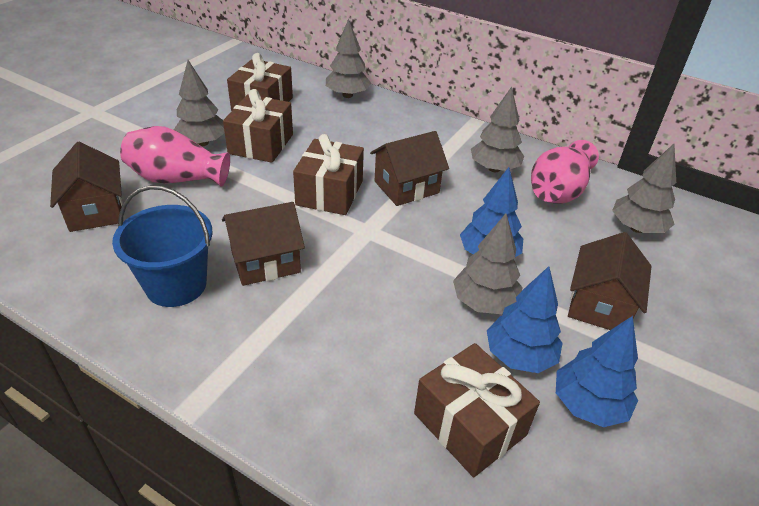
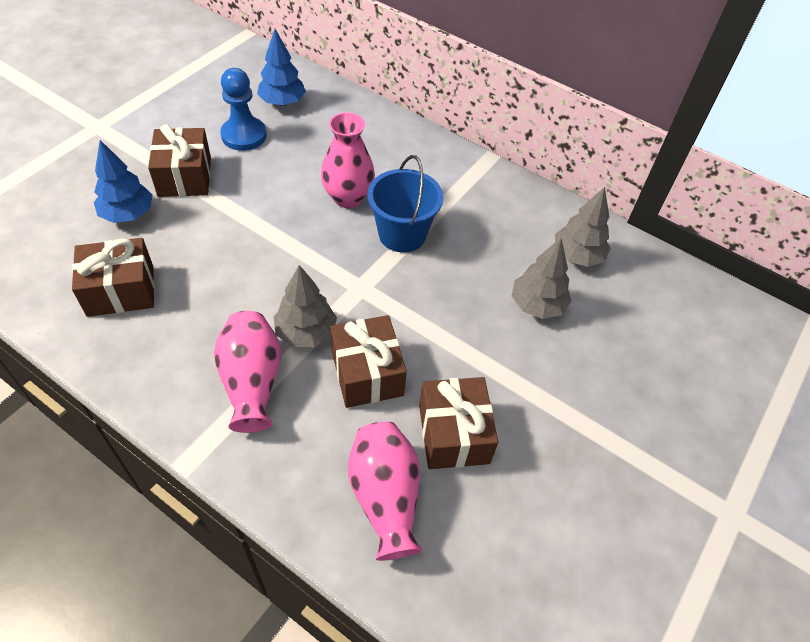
blue pawn: none = 0 -> [220,68,267,151] = 1
blue tree: [460,167,523,257] [487,266,563,373] [556,316,638,427] = 3 -> [94,140,153,223] [257,29,306,106] = 2
brown house: [50,142,123,232] [222,202,305,286] [370,131,449,206] [568,232,652,330] = 4 -> none = 0
grey tree: [174,60,225,146] [326,19,371,98] [453,213,522,314] [471,87,524,172] [612,144,676,233] = 5 -> [274,265,337,347] [512,238,572,319] [555,187,611,267] = 3
pink vase: [120,126,230,187] [531,140,599,204] = 2 -> [214,311,281,433] [321,112,375,208] [348,421,422,561] = 3

